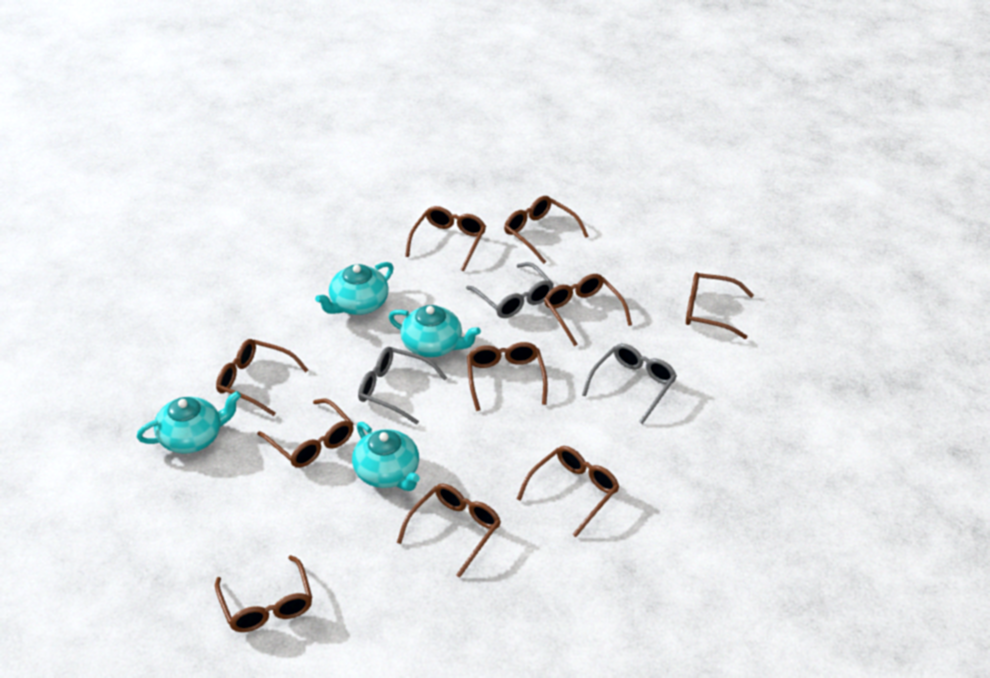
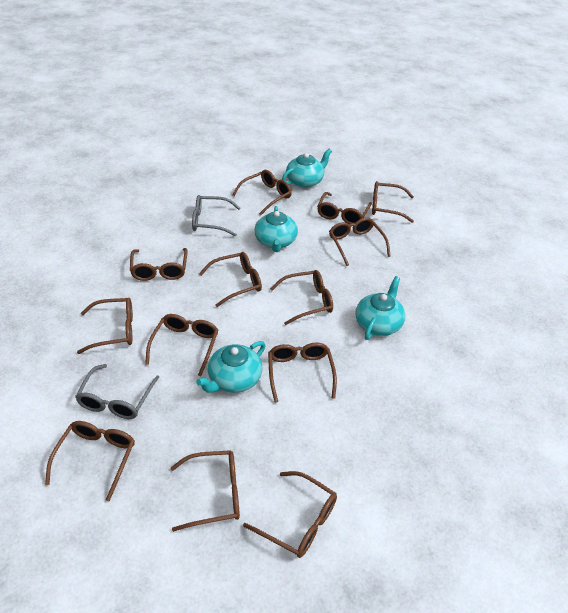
brown glasses: [215,555,312,632] [216,339,308,416] [257,399,354,468] [397,484,501,578] [405,206,486,271] [467,342,548,411] [504,196,588,264] [517,446,619,537] [544,274,632,346] [686,272,754,339] = 10 -> [45,421,135,501] [77,298,133,354] [130,248,188,281] [145,314,218,376] [171,450,240,532] [199,252,262,307] [232,170,292,215] [243,471,337,558] [268,343,337,403] [270,270,333,325] [317,192,372,224] [329,218,390,266] [372,181,414,223] = 13
grey glasses: [358,347,447,424] [466,262,554,318] [582,344,677,424] = 3 -> [75,364,159,419] [192,195,240,236] = 2

